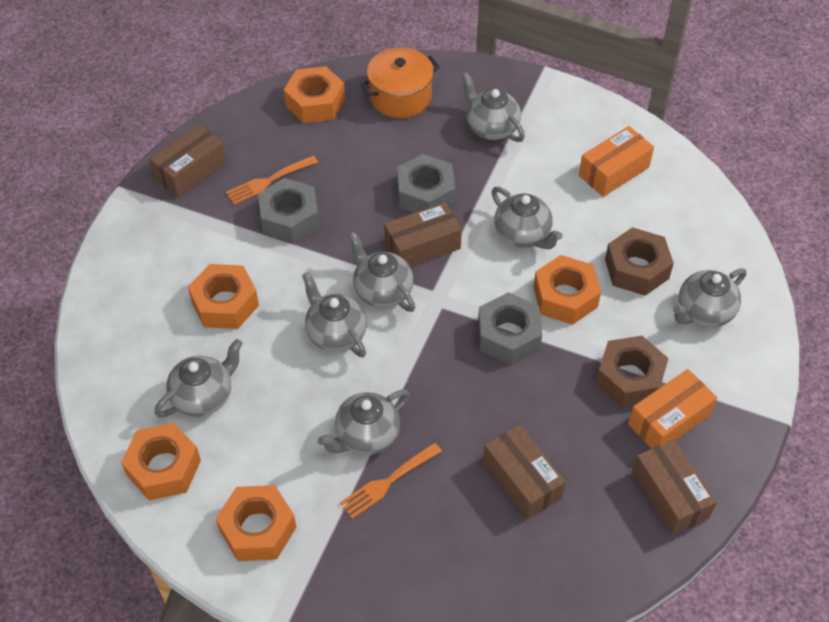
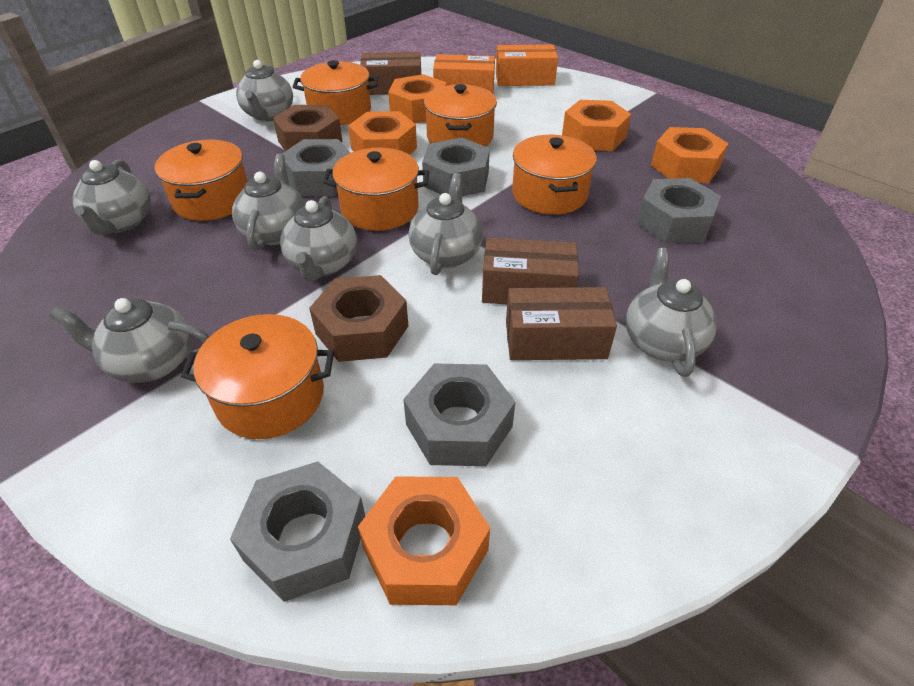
brown box: [149,124,226,198] [384,202,462,267] [483,424,566,519] [632,439,717,535] = 4 -> [360,52,421,95] [482,237,579,304] [506,287,617,360] = 3
grey nut: [258,178,319,243] [397,154,455,213] [478,292,542,365] = 3 -> [230,462,365,602] [282,139,351,196] [403,363,515,466] [422,137,490,197] [637,178,721,243] = 5
orange fork: [226,155,318,205] [340,443,442,519] = 2 -> none = 0
orange pot: [360,48,440,118] = 1 -> [155,139,248,221] [181,314,334,439] [293,60,378,125] [323,148,429,231] [424,84,497,147] [512,135,597,215] = 6

